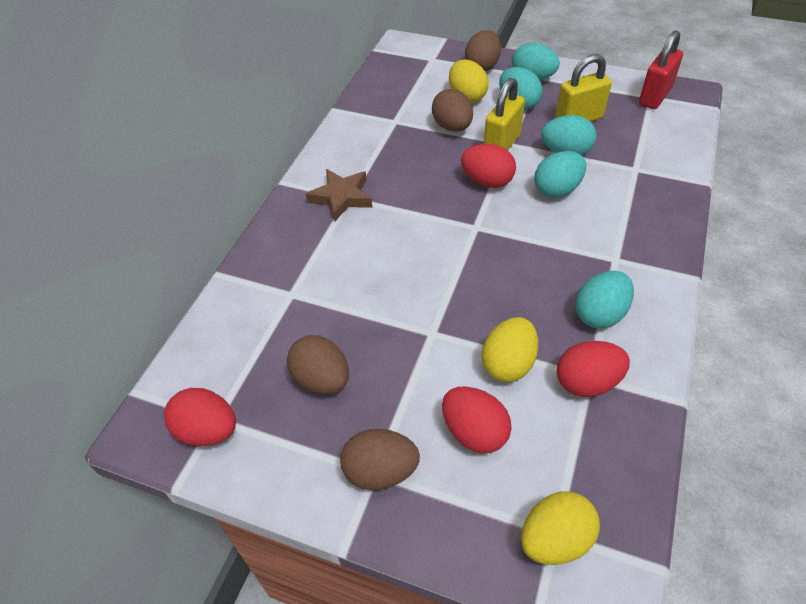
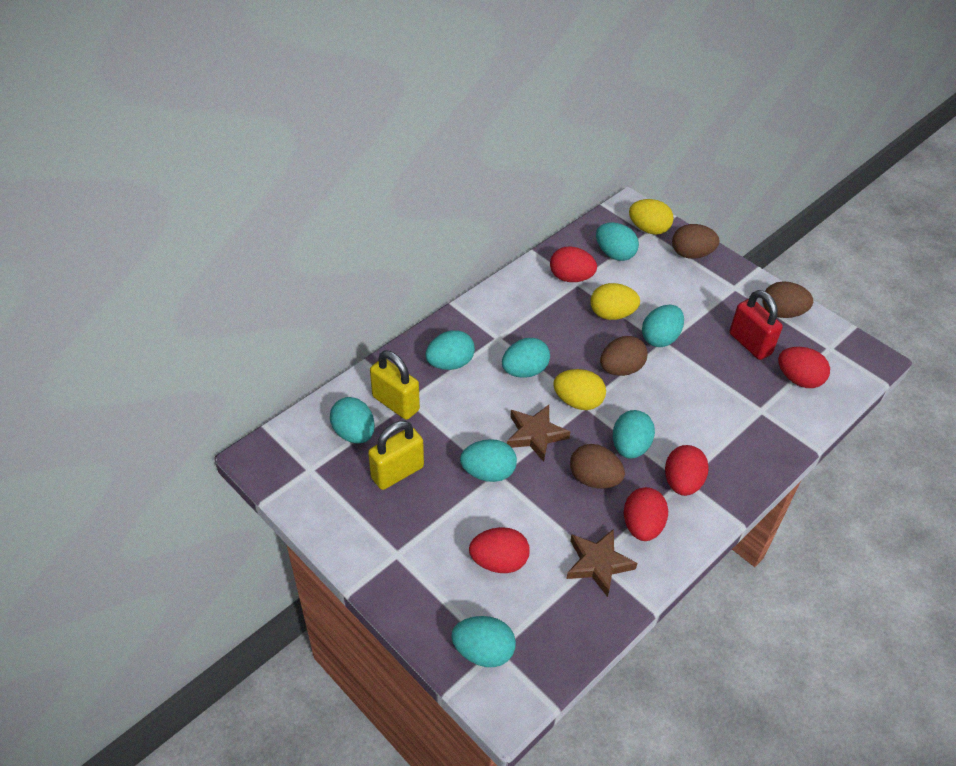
brown star: [306,169,372,221] = 1 -> [507,405,570,462] [566,529,637,597] = 2
red egg: [164,388,236,446] [442,386,512,453] [461,144,516,188] [557,341,630,397] = 4 -> [469,527,530,573] [550,246,597,282] [624,487,668,541] [665,445,709,496] [778,347,830,388] = 5
turquoise egg: [499,67,543,110] [512,43,560,80] [534,151,586,198] [541,115,596,155] [575,271,634,329] = 5 -> [330,397,375,444] [425,330,475,370] [451,616,516,667] [460,439,517,482] [502,338,550,378] [596,223,639,261] [613,410,655,458] [642,305,684,347] = 8

